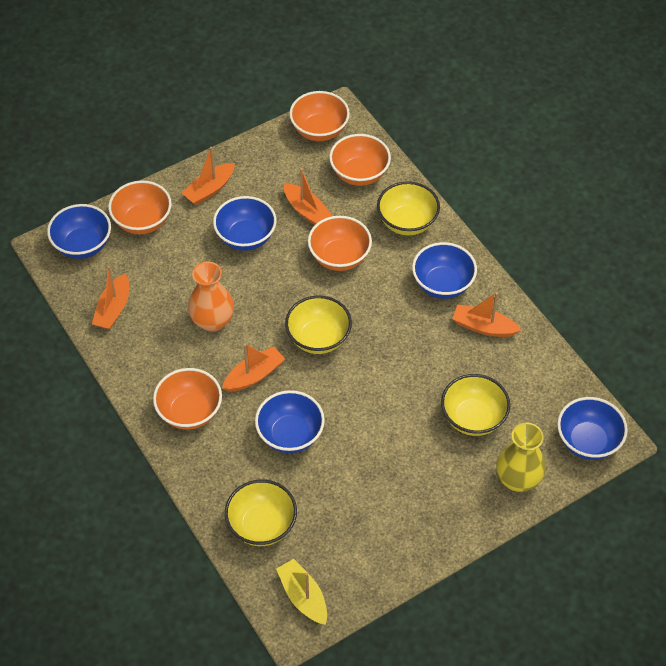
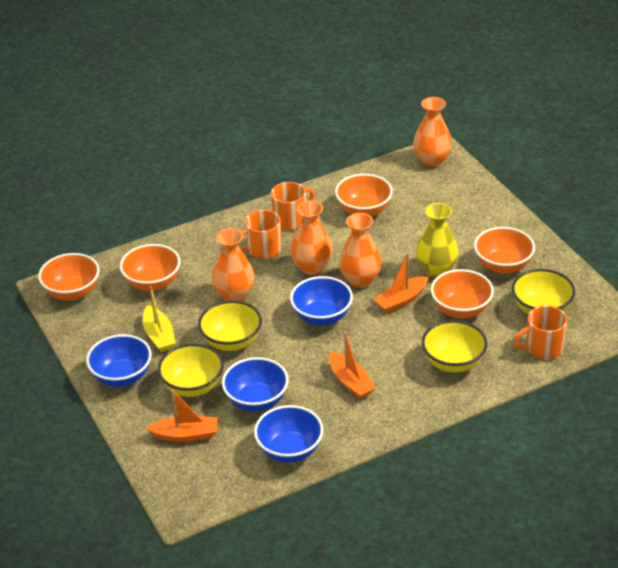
blue bowl: [47,204,111,259] [213,196,277,251] [255,390,325,453] [412,242,477,299] [557,397,628,460] = 5 -> [86,334,152,387] [222,357,289,412] [254,405,324,463] [290,276,353,325] = 4
orange boat: [92,266,129,329] [182,147,235,205] [222,344,285,392] [284,168,332,225] [452,292,521,337] = 5 -> [146,389,217,442] [329,332,376,399] [374,252,428,313] = 3
orange mug: none = 0 -> [238,210,282,259] [271,182,315,230] [513,306,568,359] = 3
orange vase: [188,262,234,332] = 1 -> [212,228,255,301] [290,200,333,275] [339,213,382,288] [413,97,452,167] = 4

